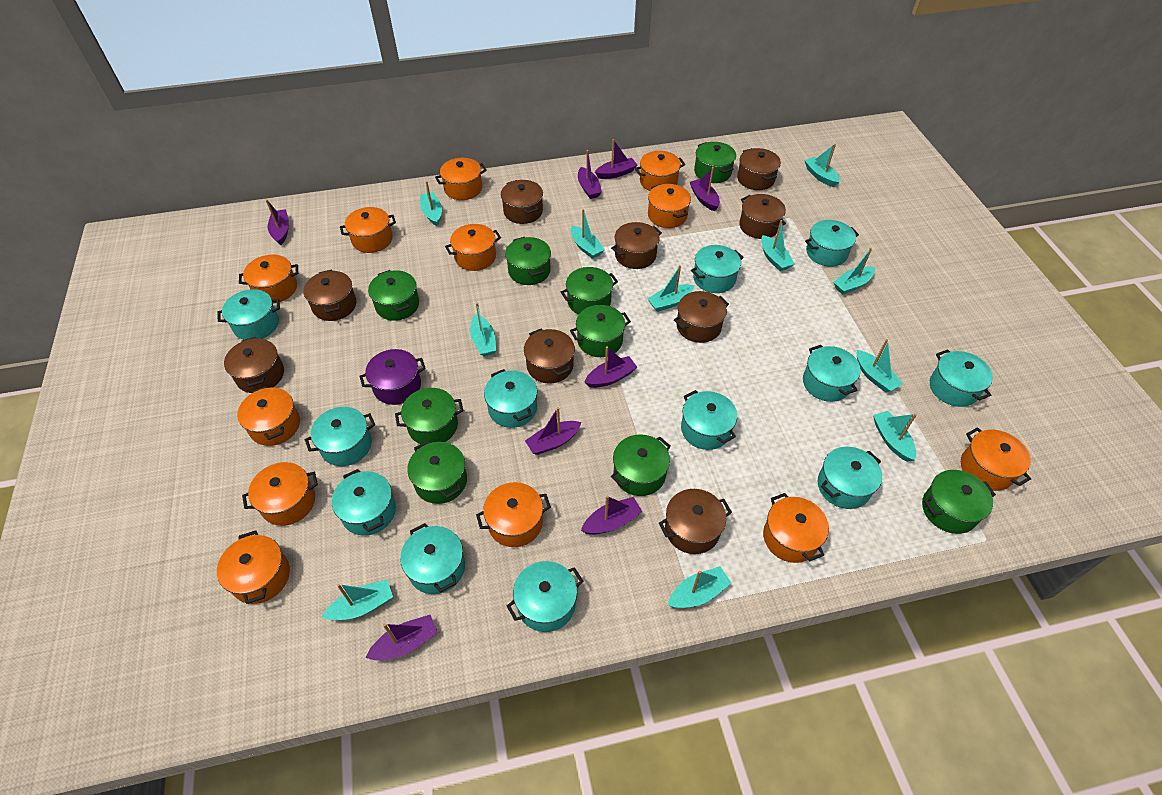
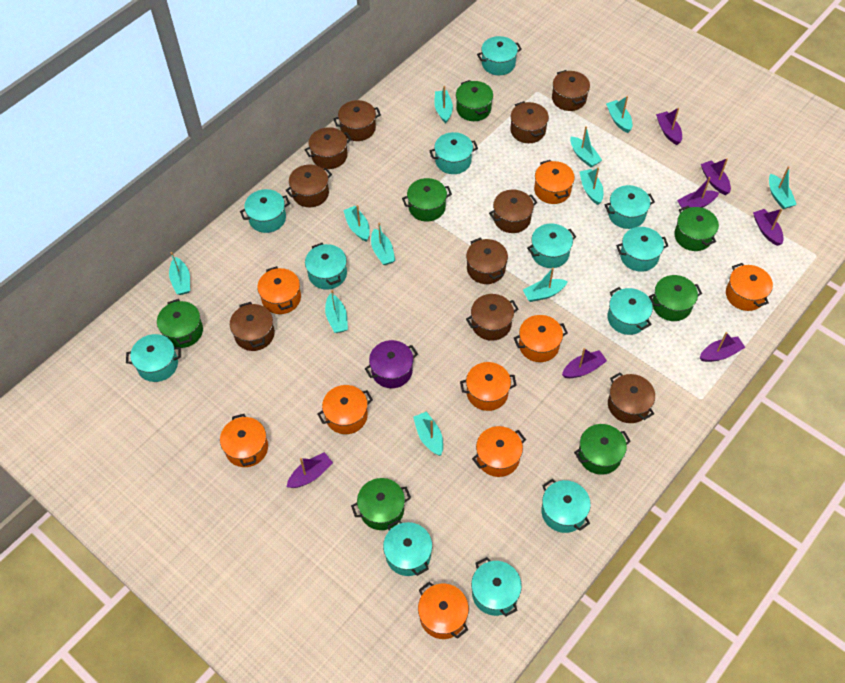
brown pot: [224,337,284,393] [303,270,356,321] [501,180,543,224] [524,329,575,383] [611,222,662,269] [659,489,732,554] [674,291,729,343] [737,148,781,190] [739,194,786,239] = 9 -> [230,302,275,351] [285,165,332,207] [304,127,352,169] [333,100,381,141] [466,237,508,284] [466,294,518,341] [489,190,537,233] [510,101,549,143] [552,70,590,111] [608,373,655,423] = 10
green pot: [368,270,419,321] [395,388,464,444] [407,441,467,504] [505,237,551,285] [561,267,618,315] [570,305,631,357] [611,434,671,496] [694,142,736,183] [922,470,996,534] = 9 -> [157,299,203,348] [351,478,411,530] [402,178,452,222] [456,80,493,121] [574,424,631,475] [649,275,702,321] [674,206,719,251] = 7
orange pot: [217,530,290,604] [237,386,300,446] [239,255,298,303] [242,462,318,526] [340,207,396,253] [435,158,487,200] [445,224,501,271] [476,482,551,547] [635,151,685,191] [648,184,691,228] [763,493,829,563] [961,427,1031,491] = 12 -> [220,414,268,467] [257,266,301,314] [318,385,373,434] [418,582,469,639] [460,362,517,411] [472,426,526,477] [514,315,568,362] [534,160,575,204] [726,263,773,311] = 9
purple boat: [266,199,289,245] [366,615,438,660] [525,407,582,455] [578,150,602,199] [581,496,642,535] [584,346,637,388] [595,139,637,179] [690,167,720,211] = 8 -> [287,452,333,488] [562,348,607,378] [656,108,682,145] [677,177,719,210] [700,332,745,362] [701,158,731,195] [753,209,784,246] = 7

